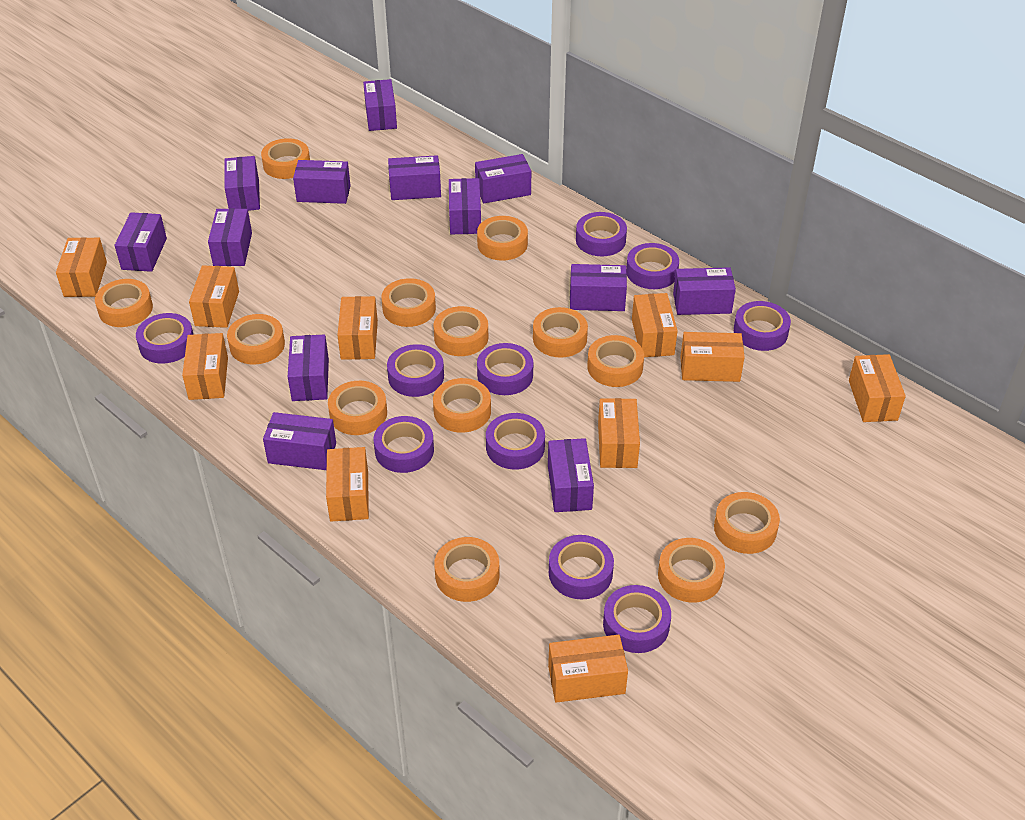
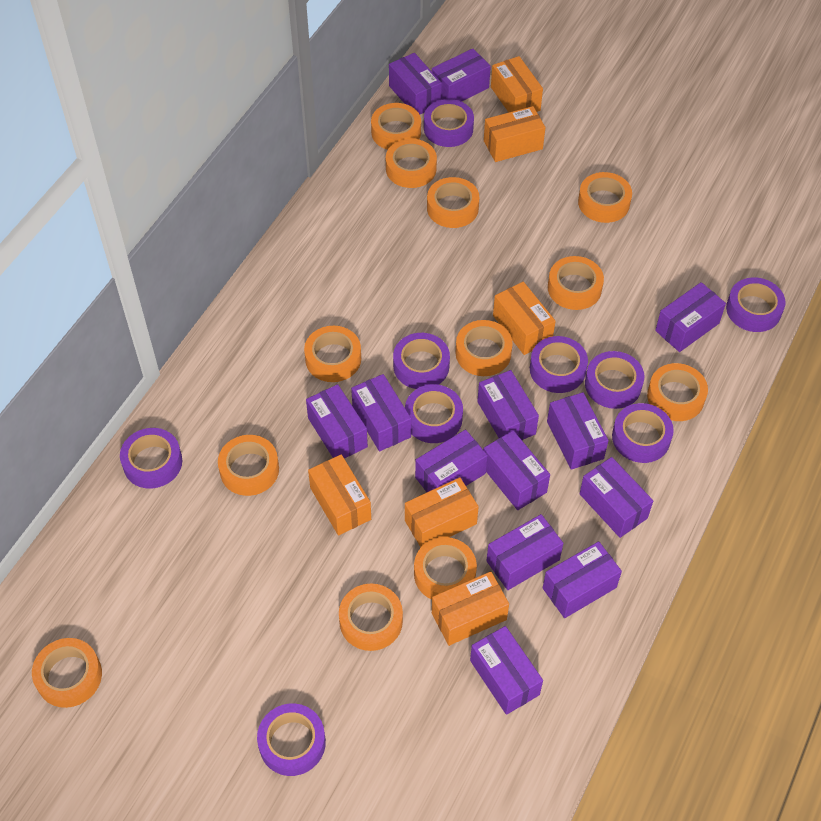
orange box: [56,237,107,297] [182,333,228,400] [189,265,239,328] [326,447,369,522] [337,296,378,360] [548,635,628,703] [598,398,640,468] [632,293,678,357] [680,332,745,382] [849,354,906,422] = 10 -> [308,454,371,535] [405,477,479,547] [432,571,509,646] [484,106,546,162] [491,56,543,113] [493,282,556,355] = 6
orange tape: [95,279,153,327] [227,314,285,365] [261,138,310,179] [328,381,387,435] [382,278,436,327] [433,378,491,433] [434,306,488,356] [434,537,499,602] [477,216,528,261] [533,307,588,358] [587,335,644,387] [658,538,725,603] [714,492,780,554] = 13 -> [32,638,102,708] [218,435,279,496] [304,326,361,382] [339,583,403,651] [371,103,421,150] [386,139,437,188] [414,537,477,600] [427,177,479,228] [456,320,513,376] [548,256,604,310] [578,172,632,223] [647,363,708,421] = 12
purple tape: [136,313,194,364] [374,416,434,473] [387,344,444,397] [477,343,533,395] [486,413,545,470] [549,535,614,599] [576,212,627,256] [603,585,671,653] [626,243,679,289] [734,301,791,351] = 10 -> [120,428,182,489] [257,704,326,776] [393,333,450,389] [405,384,463,443] [424,99,474,147] [530,336,588,393] [585,351,644,409] [612,403,674,463] [726,277,786,332] = 9

